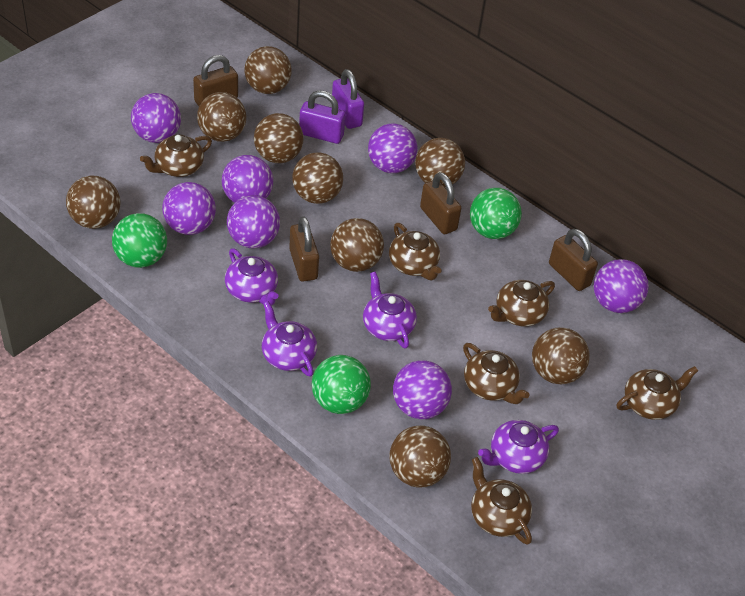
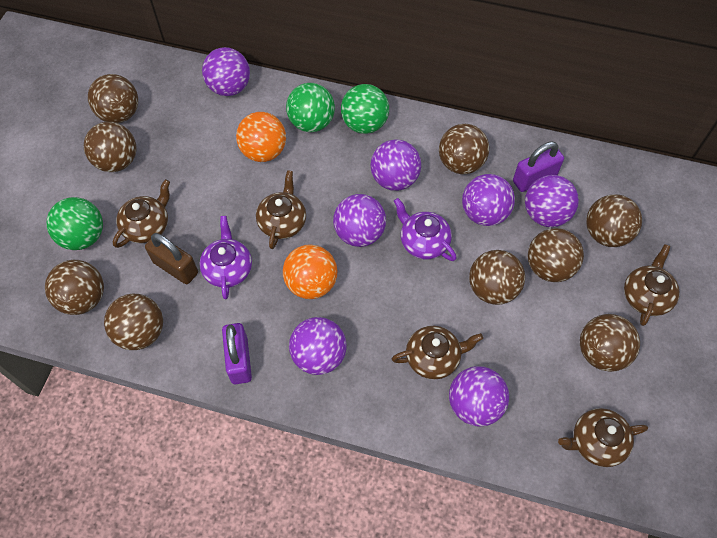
brown padlock: [193,55,238,106] [289,216,319,282] [420,172,461,234] [549,229,598,291] = 4 -> [145,233,198,284] = 1
brown teapot: [140,134,212,177] [389,223,442,280] [463,343,529,404] [471,457,532,545] [488,280,555,326] [617,366,698,420] = 6 -> [113,179,170,248] [256,170,306,249] [392,326,483,379] [558,408,648,467] [624,244,680,326] = 5
orange ball: none = 0 -> [236,112,286,162] [283,244,337,299] = 2
purple teapot: [225,248,278,306] [262,301,317,377] [363,271,417,349] [478,420,559,474] = 4 -> [199,216,252,300] [394,198,457,261] = 2

